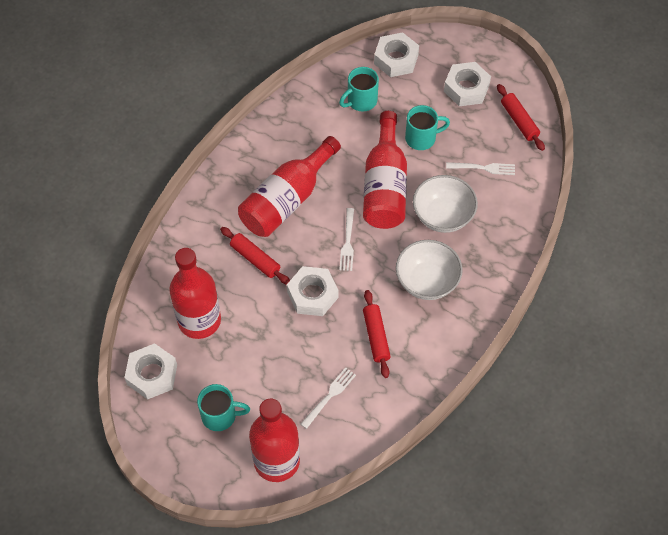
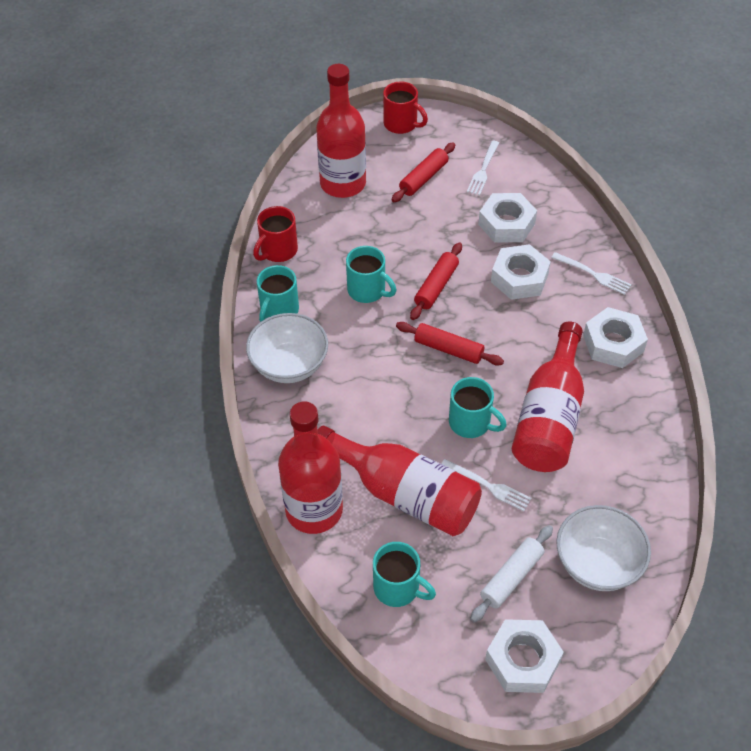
red mug: none = 0 -> [253,206,298,262] [383,81,428,134] = 2
turquoise mug: [197,384,250,431] [339,67,379,112] [405,105,450,150] = 3 -> [257,265,299,322] [346,246,396,303] [373,542,436,607] [449,377,507,438] = 4
white rolling pin: none = 0 -> [470,525,553,622] = 1

